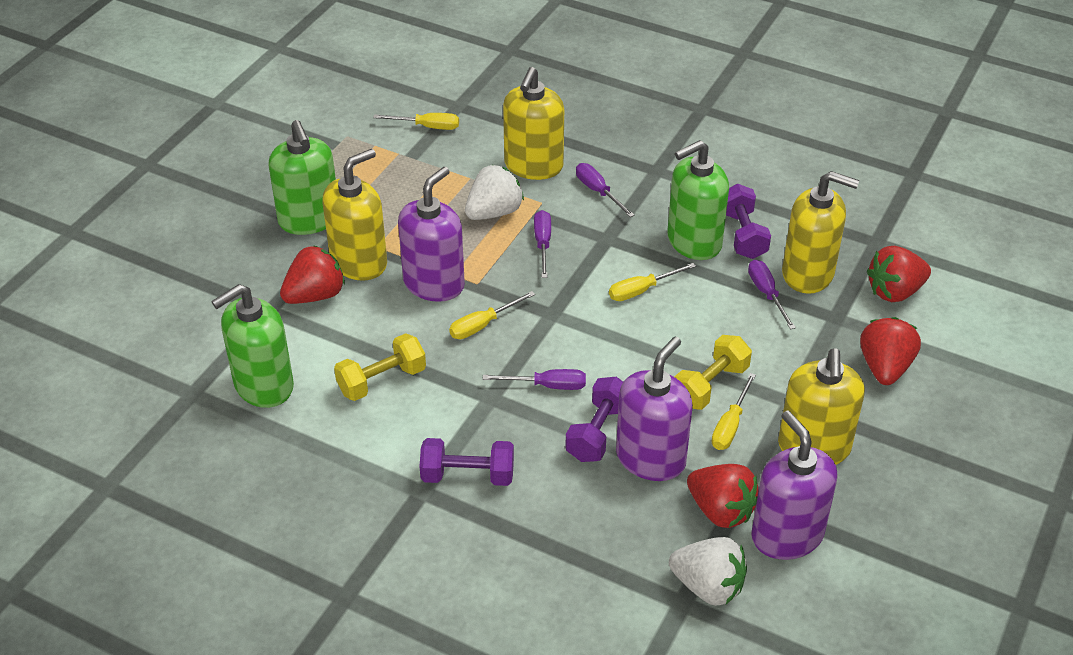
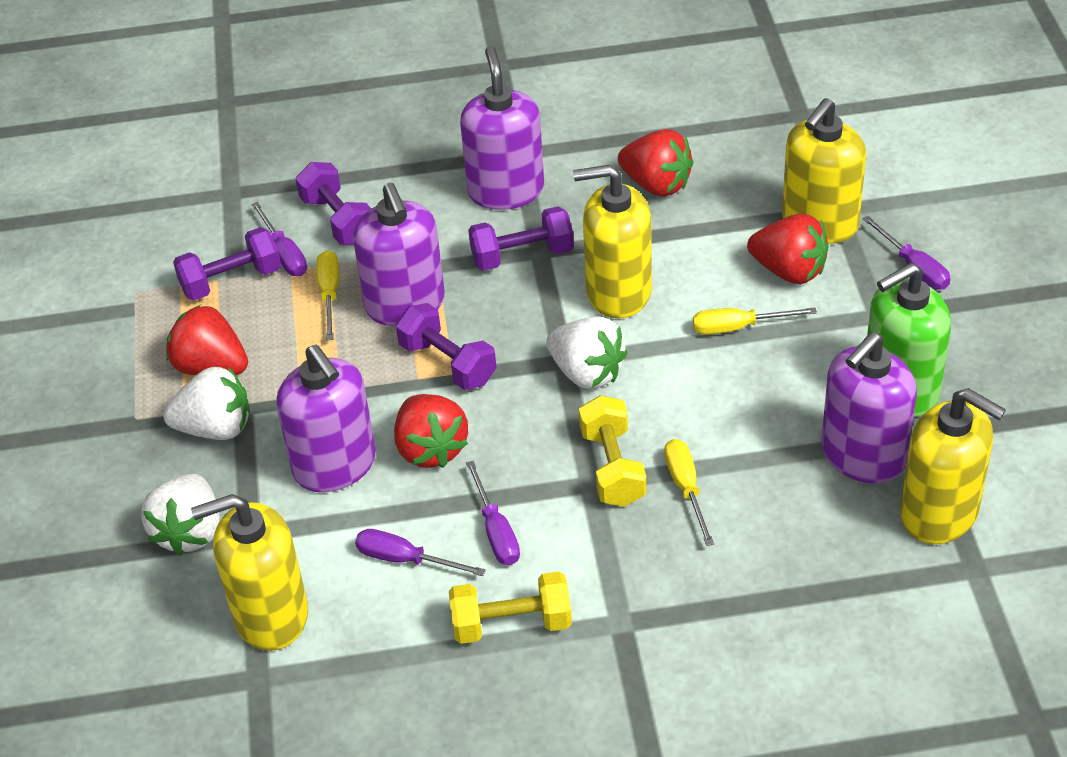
green soap dispenser: [211,284,294,408] [268,120,336,235] [667,140,729,260] = 3 -> [867,263,951,417] = 1
purple dumbbell: [420,438,514,486] [565,377,623,462] [726,184,771,259] = 3 -> [173,227,281,301] [296,162,371,245] [396,303,497,390] [468,206,574,271] = 4
purple soap dispenser: [398,167,465,302] [616,337,693,481] [751,410,837,560] = 3 -> [276,345,376,492] [353,183,445,326] [460,46,544,210] [821,332,917,483] = 4
white strawberry: [465,165,524,220] [669,537,747,606] = 2 -> [141,474,220,556] [163,367,250,440] [546,316,628,389] = 3
yellow screwdriver: [373,113,459,130] [449,291,535,339] [609,263,696,301] [712,373,756,450] = 4 -> [316,250,339,341] [664,439,714,546] [693,307,817,335] = 3

